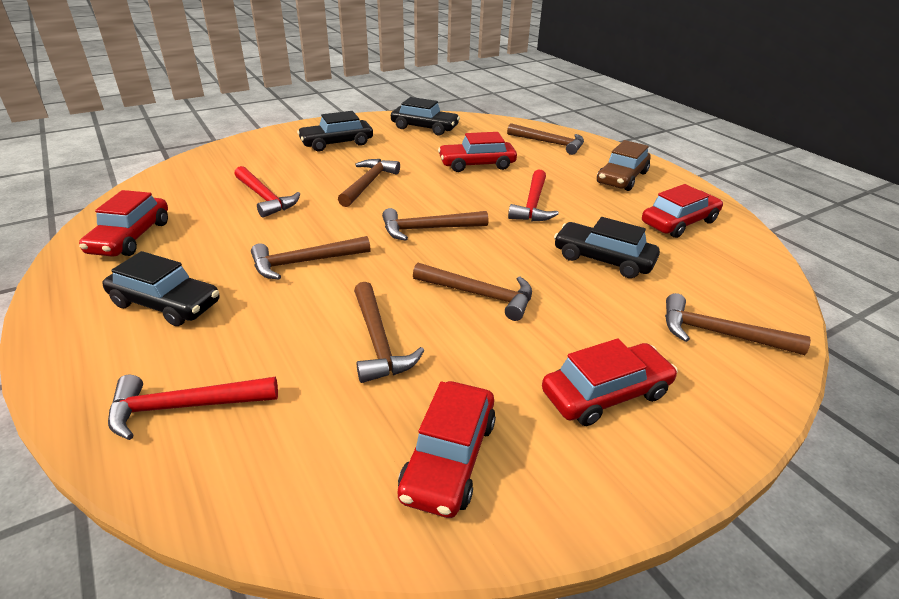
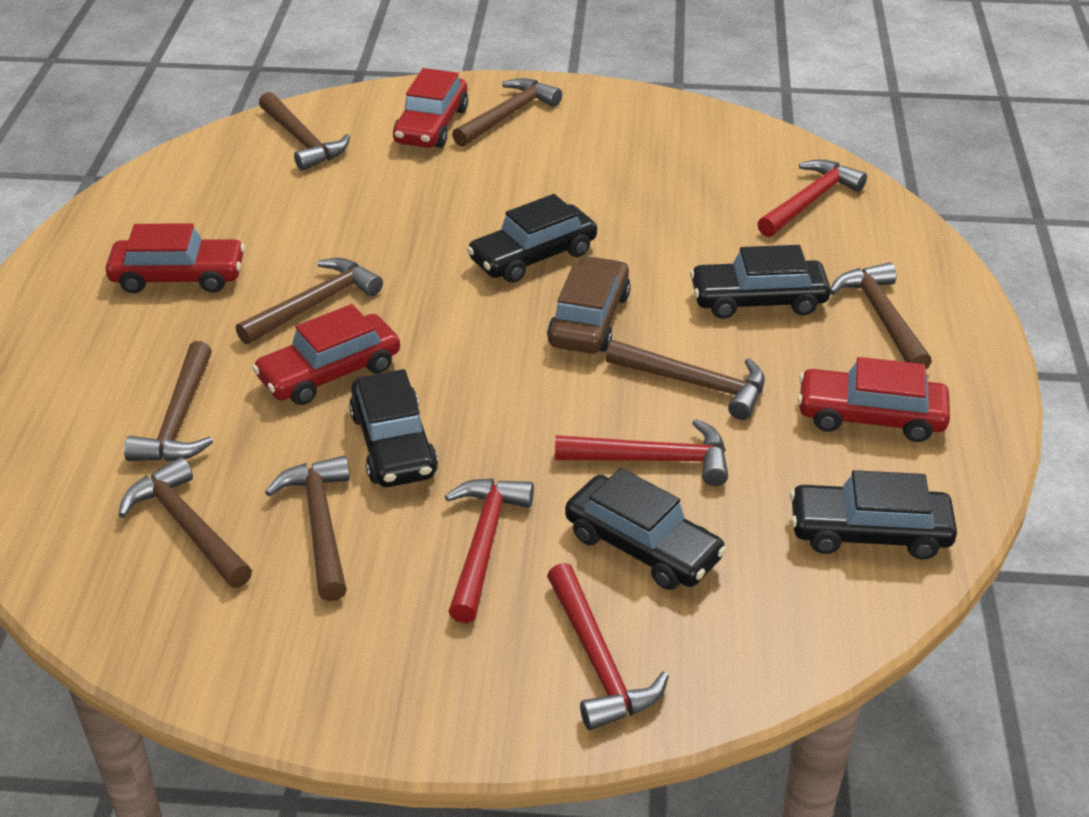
black car: [102,251,219,326] [297,111,373,152] [391,97,460,135] [554,217,660,278] = 4 -> [349,369,438,487] [467,194,597,283] [565,468,727,590] [690,245,831,319] [790,470,957,560] = 5
brown hammer: [251,236,370,280] [338,159,400,207] [354,282,424,383] [382,208,488,241] [413,263,532,321] [507,123,584,155] [665,293,811,355] = 7 -> [118,457,252,588] [124,341,213,462] [236,258,383,345] [259,92,350,171] [265,455,350,601] [452,78,562,147] [606,340,765,420] [830,262,932,369] = 8
red car: [79,190,168,257] [398,381,496,518] [438,132,517,172] [542,339,678,426] [642,184,723,238] = 5 -> [106,223,245,293] [252,304,400,405] [393,68,468,148] [797,357,950,442] = 4
red hammer: [108,375,278,440] [234,166,300,218] [508,169,559,221] = 3 -> [445,478,534,623] [547,563,669,730] [555,419,728,486] [757,159,867,237] = 4

